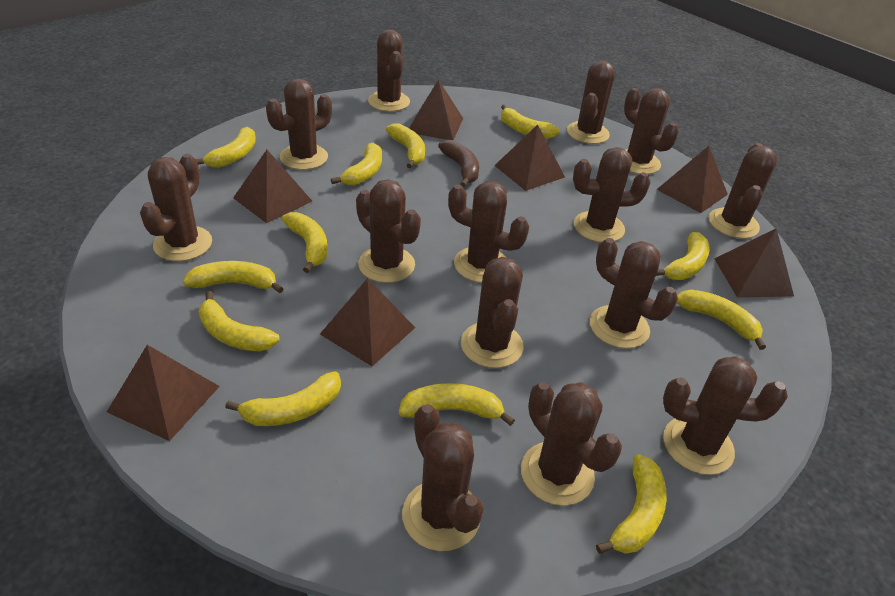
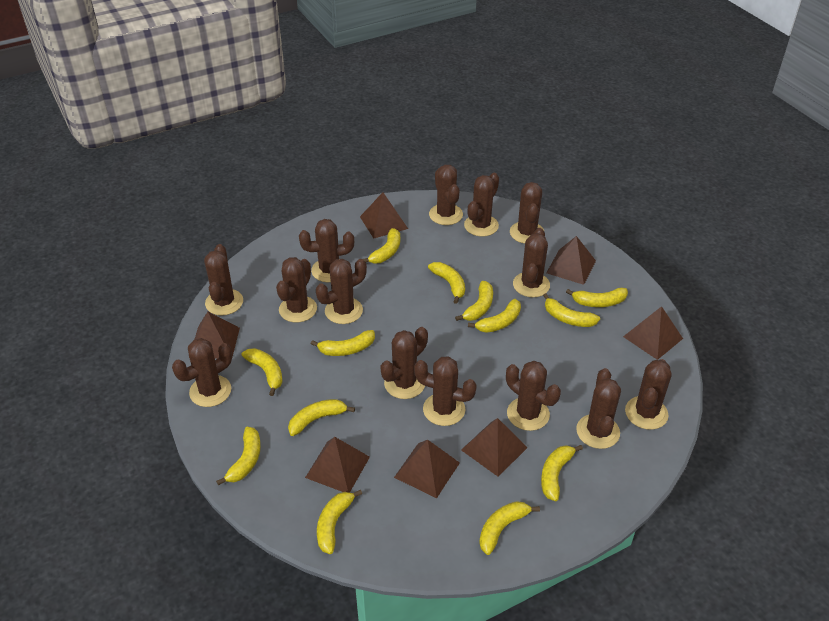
brown banana: [438,140,479,187] = 1 -> none = 0
yellow banana: [183,261,284,294] [196,127,256,168] [199,291,280,351] [225,371,341,426] [282,212,328,273] [331,143,382,185] [386,123,425,168] [399,383,515,426] [501,105,560,139] [596,454,667,554] [656,232,710,280] [677,289,766,350] = 12 -> [216,427,261,486] [242,348,283,396] [288,399,355,436] [311,330,375,356] [317,489,362,554] [363,228,400,264] [428,262,465,304] [455,281,493,321] [468,299,521,333] [479,501,540,555] [541,445,583,501] [543,293,600,327] [566,288,628,307] = 13

